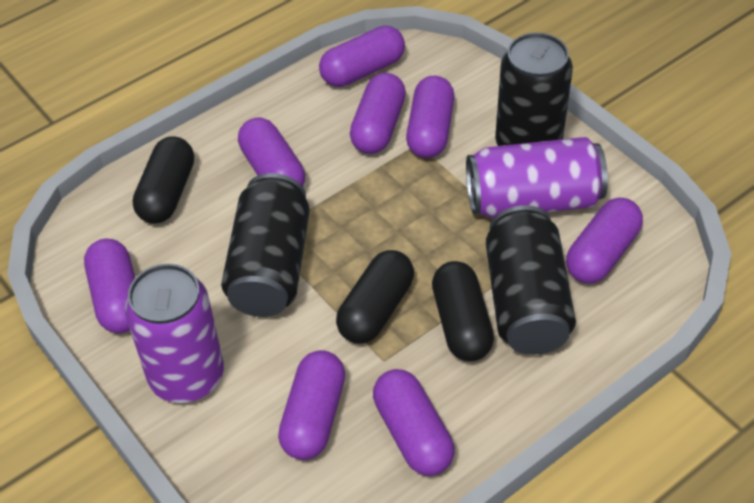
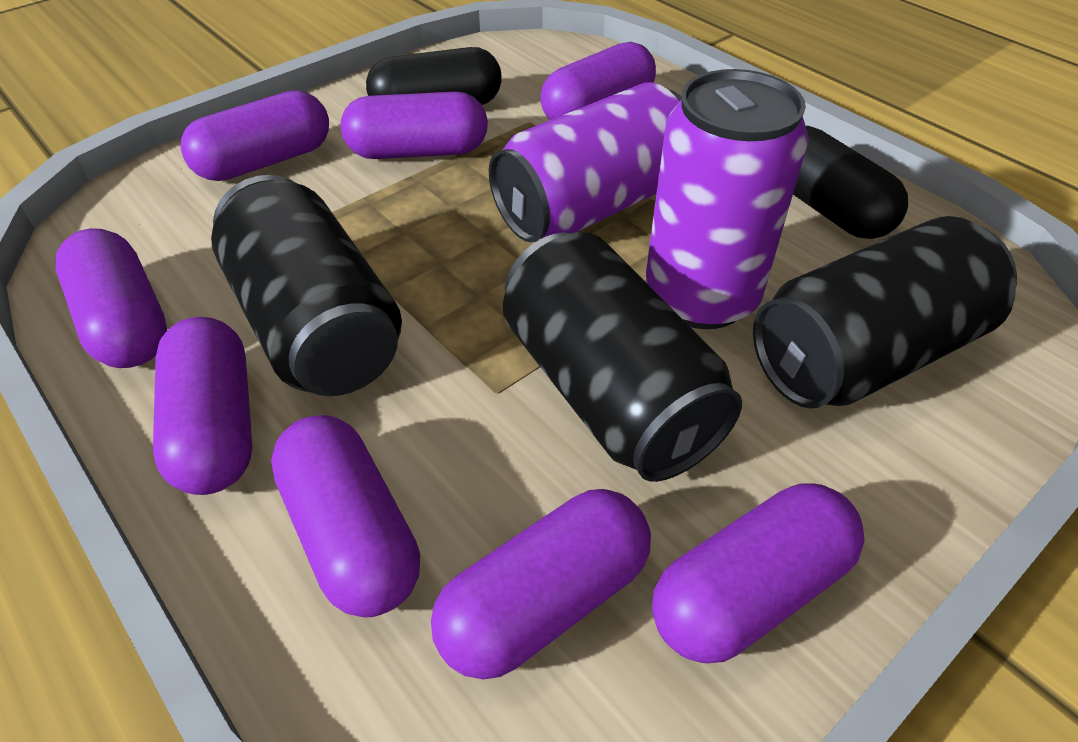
black capsule: [133,137,194,224] [336,250,414,344] [432,261,494,362] = 3 -> [366,47,502,105] [793,126,908,239] = 2

